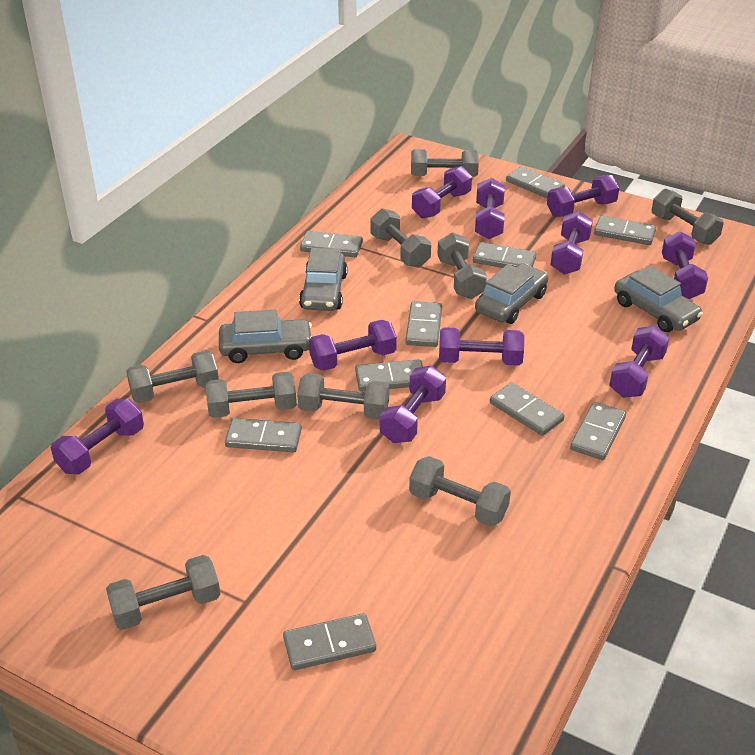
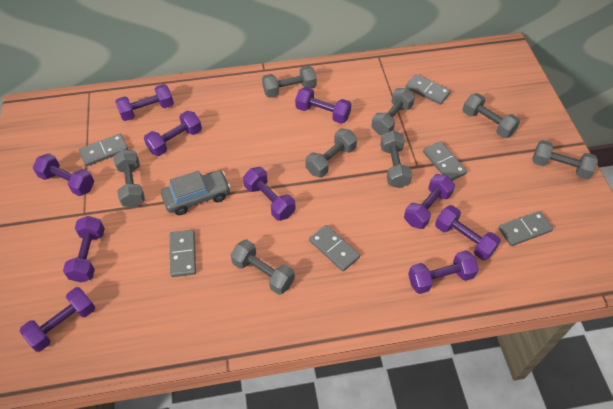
grey car: [219,310,312,363] [299,248,348,311] [475,263,548,324] [614,265,703,332] = 4 -> [161,170,231,215] = 1
grey domino: [225,418,302,452] [283,613,376,670] [300,231,363,257] [355,359,423,392] [405,301,442,347] [473,242,537,268] [490,382,564,436] [506,166,565,198] [570,402,626,460] [594,216,656,245] = 10 -> [79,134,128,166] [170,230,196,277] [309,225,360,271] [406,74,451,105] [423,141,467,181] [498,211,553,246] = 6
grey dumbbell: [106,555,220,630] [126,350,219,403] [205,372,297,418] [297,373,389,420] [370,208,431,268] [409,456,511,526] [411,149,479,177] [437,232,487,299] [651,189,724,245] = 9 -> [113,149,145,207] [230,240,295,295] [262,66,317,98] [305,128,357,177] [371,88,415,135] [380,130,412,188] [462,93,520,138] [533,140,598,179] = 8

